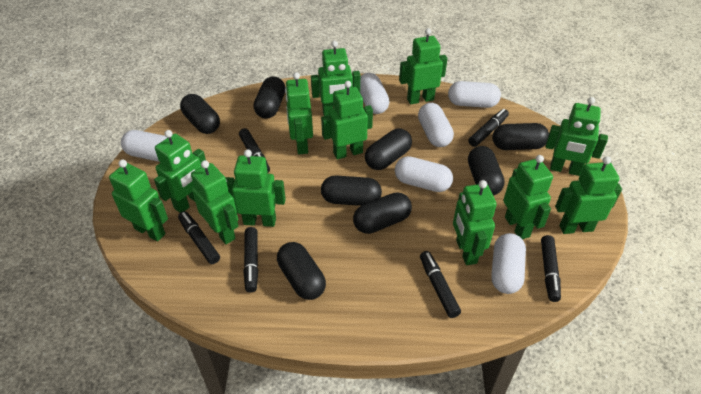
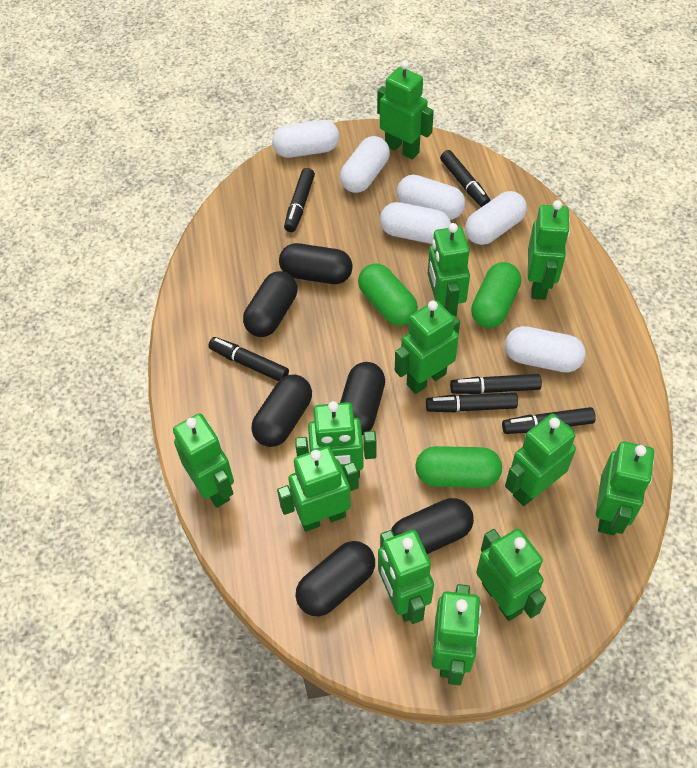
black capsule: [180,94,220,134] [254,76,285,119] [277,242,326,300] [321,175,382,206] [353,192,412,234] [365,129,412,170] [468,146,505,196] [492,123,549,150] = 8 -> [243,271,297,337] [251,375,312,447] [279,243,353,284] [295,541,375,616] [340,362,385,435] [391,498,474,554] = 6
green capsule: none = 0 -> [358,263,418,326] [415,446,502,488] [471,262,521,328] = 3

